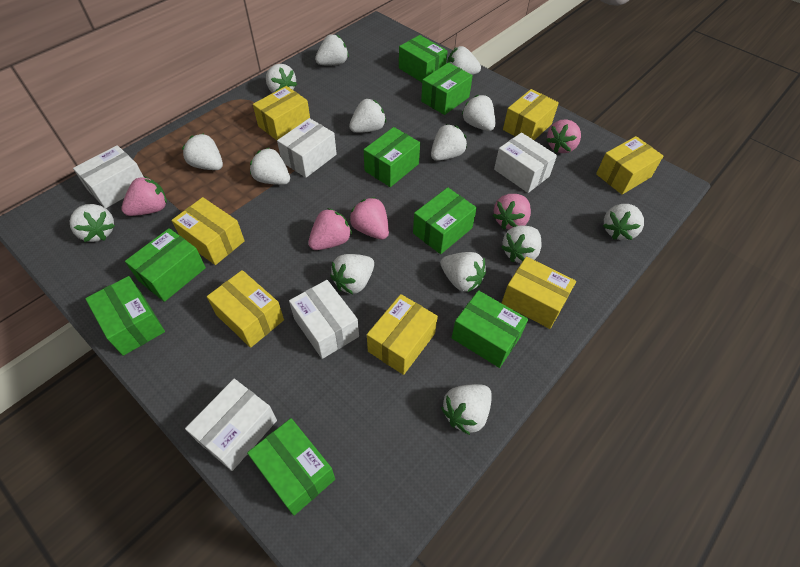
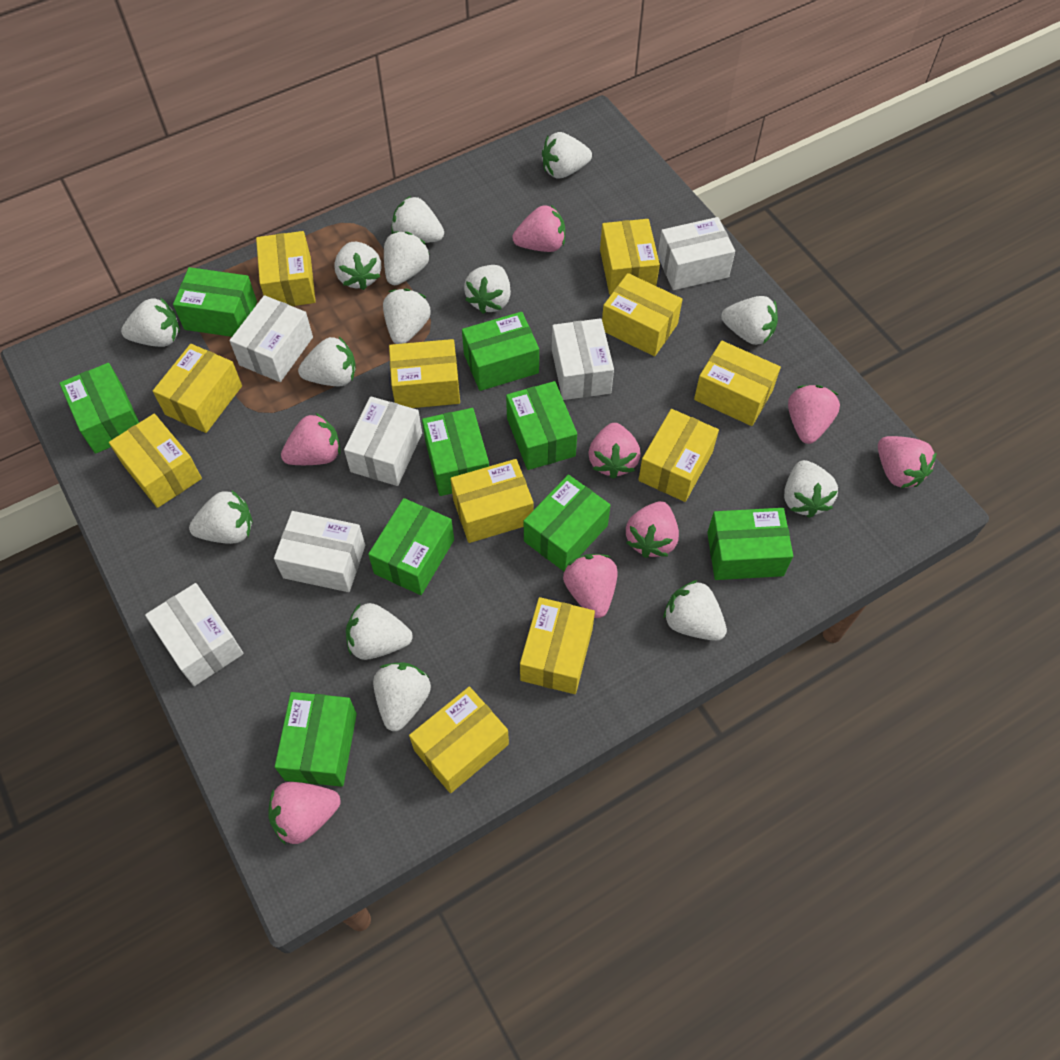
green box: [85,276,165,356] [125,228,206,302] [247,418,335,516] [364,127,420,187] [399,35,448,82] [413,187,477,254] [421,62,473,115] [452,290,528,368] = 8 -> [59,363,139,454] [173,267,257,337] [275,692,357,787] [368,498,454,595] [422,408,489,496] [462,312,539,391] [506,381,577,470] [524,475,611,571] [707,508,793,580] = 9
pink strawberry: [121,176,167,216] [308,208,352,250] [349,197,389,240] [493,194,531,230] [546,119,581,153] = 5 -> [268,782,341,845] [281,413,341,465] [512,205,565,252] [563,554,618,618] [589,423,641,479] [626,501,679,558] [788,385,840,444] [878,436,937,488] = 8
white box: [73,145,144,208] [185,379,277,471] [277,118,337,178] [289,280,359,359] [494,132,557,193] = 5 -> [145,583,244,686] [230,295,313,382] [274,511,365,592] [344,396,422,486] [552,318,614,400] [658,217,735,290] = 6
yellow box: [172,197,245,265] [207,270,284,348] [253,86,310,140] [367,294,438,375] [502,256,576,329] [503,89,559,140] [596,136,663,195] = 7 -> [109,414,202,508] [153,344,242,433] [256,231,316,306] [389,339,460,408] [409,687,509,793] [451,459,534,543] [520,597,595,694] [600,219,660,295] [602,273,683,356] [638,409,719,502] [694,341,781,426] = 11

